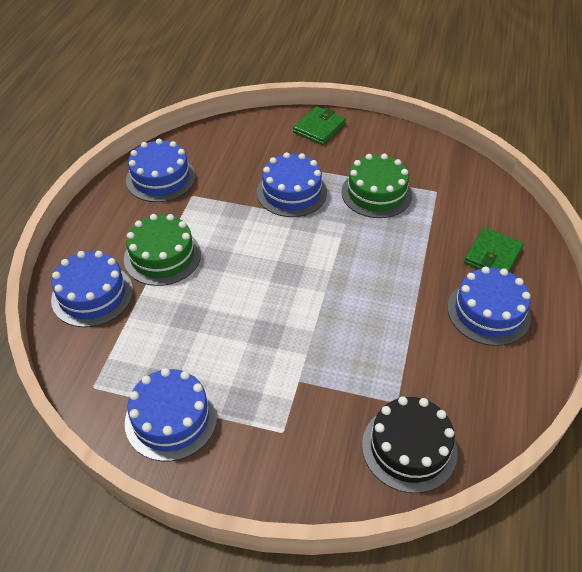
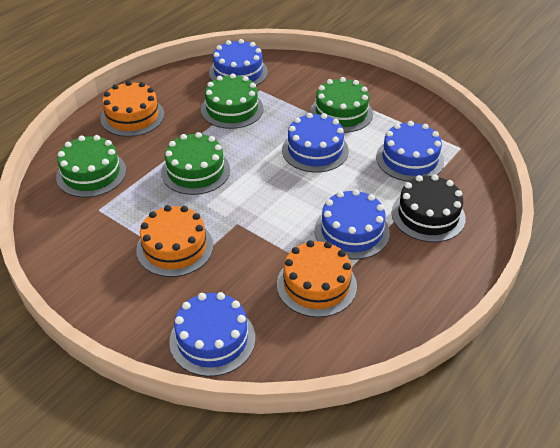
green cake: [124,214,201,286] [341,154,412,218] = 2 -> [56,135,126,197] [161,132,230,195] [201,74,263,129] [310,77,373,133] = 4
green wallet: [293,106,346,145] [464,227,524,272] = 2 -> none = 0
orange cake: none = 0 -> [100,81,165,137] [136,205,213,277] [277,240,357,317] = 3

